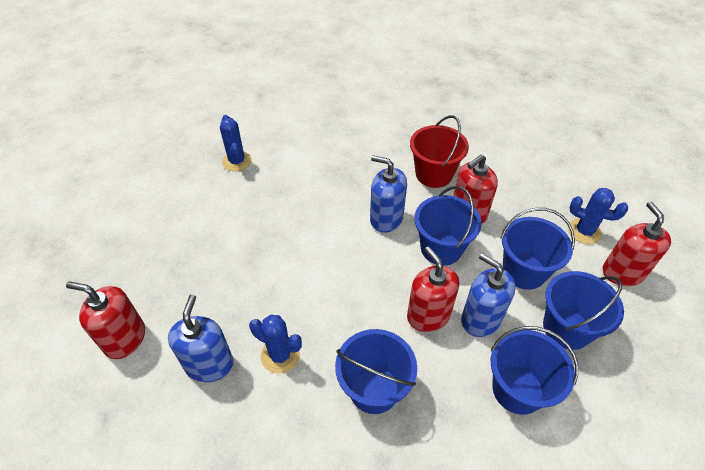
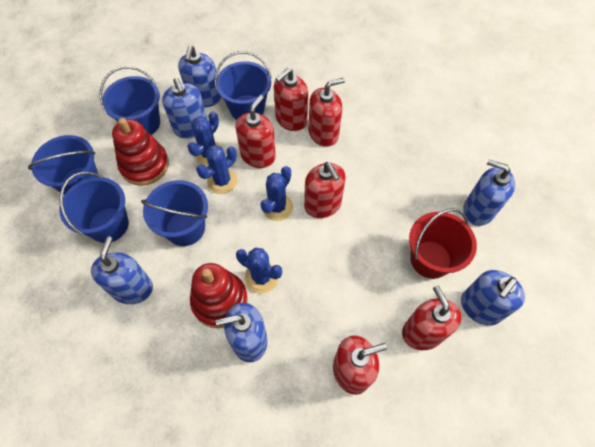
blue cactus: [220,115,252,171] [249,315,302,374] [568,188,628,244] = 3 -> [187,112,224,166] [196,145,238,194] [236,248,282,294] [260,166,293,221] = 4
blue soap dispenser: [168,295,233,382] [370,155,407,233] [461,253,516,337] = 3 -> [91,236,153,304] [162,77,207,139] [178,45,221,107] [216,303,268,363] [461,270,525,326] [463,159,515,226] = 6
red soap dispenser: [66,282,145,359] [407,246,459,332] [453,154,498,224] [603,202,671,286] = 4 -> [235,95,276,168] [274,68,308,131] [304,162,346,218] [309,78,345,147] [333,335,387,395] [402,286,462,350] = 6
red stacking toy: none = 0 -> [112,118,169,186] [190,263,248,328] = 2

